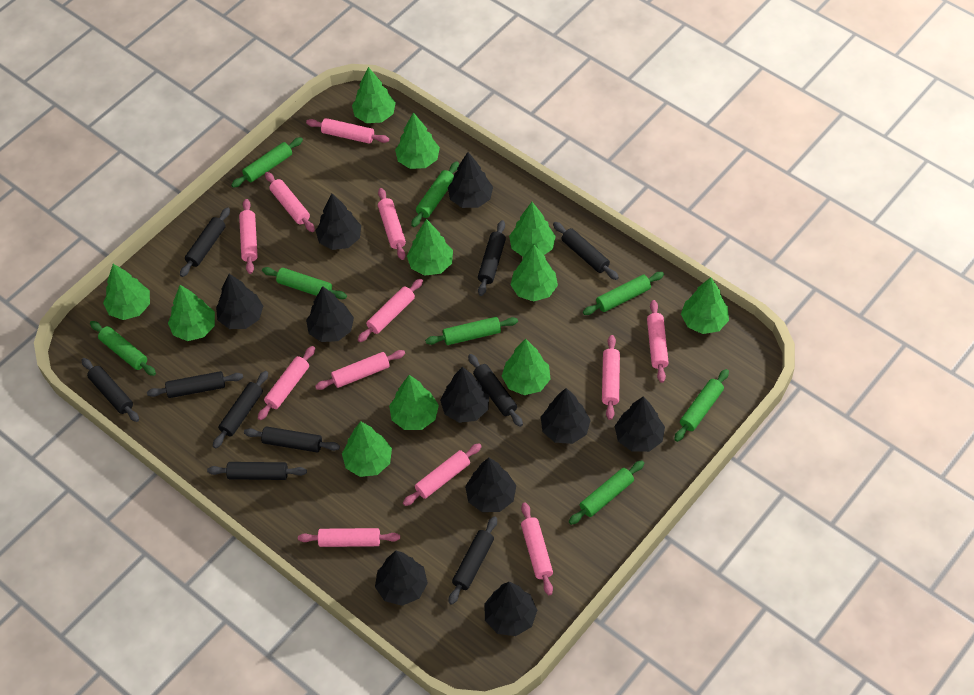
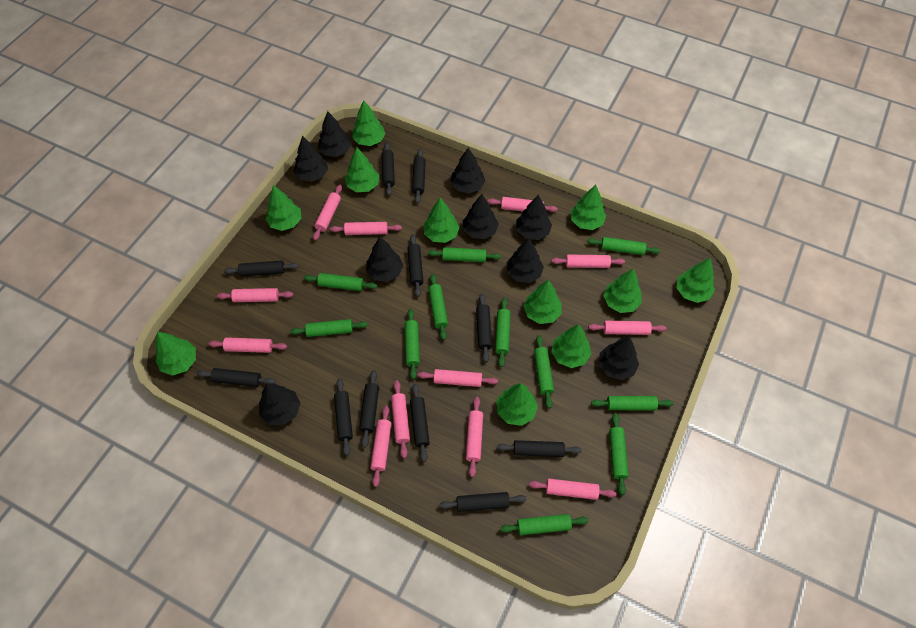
black rolling pin: [82,358,139,422] [147,371,243,398] [180,208,230,277] [207,462,307,480] [213,371,268,448] [244,426,340,452] [449,516,497,605] [468,354,523,427] [478,220,506,296] [553,222,619,280] = 10 -> [196,368,276,387] [224,260,299,277] [334,378,353,456] [359,370,379,448] [382,142,395,196] [407,234,424,297] [410,384,430,462] [412,149,426,203] [439,492,527,512] [476,293,492,362] [497,440,582,457] = 11
black tree: [216,274,263,329] [306,286,354,342] [315,194,361,250] [375,551,428,606] [440,367,489,423] [448,152,493,208] [465,458,516,512] [484,582,537,636] [541,388,591,444] [615,396,665,452] = 10 -> [259,383,301,425] [294,136,328,182] [318,111,352,157] [366,237,403,282] [451,147,485,193] [463,194,499,239] [507,238,544,283] [516,195,552,240] [599,336,639,380] = 9
green rolling pin: [90,321,156,376] [231,137,303,188] [262,267,347,299] [411,161,459,227] [425,317,518,345] [569,460,644,525] [583,272,664,315] [674,369,729,442] = 8 -> [290,319,368,337] [304,273,377,291] [404,309,420,379] [428,247,501,262] [428,274,448,340] [495,298,511,367] [500,514,589,535] [534,335,554,408] [587,237,660,255] [591,396,674,410] [609,413,629,495] = 11

